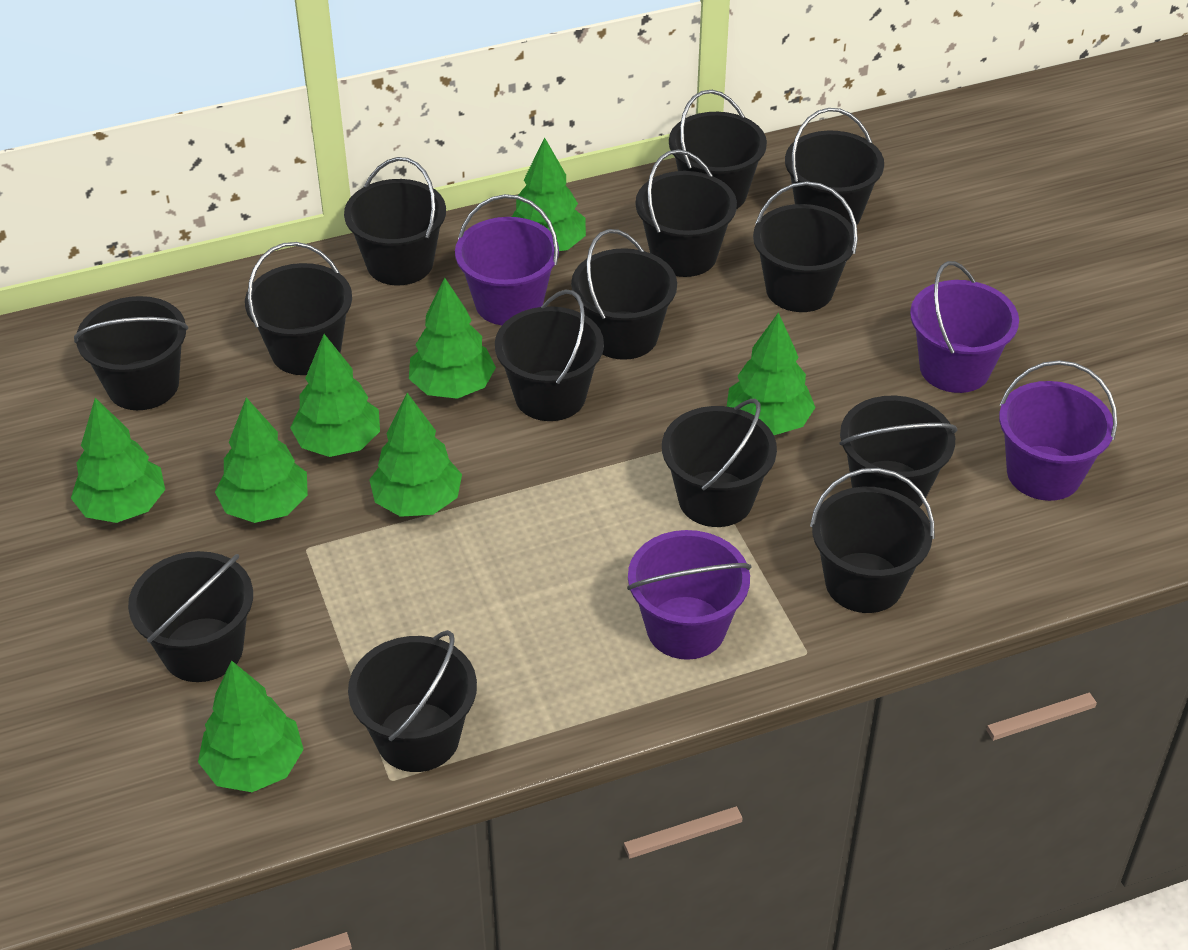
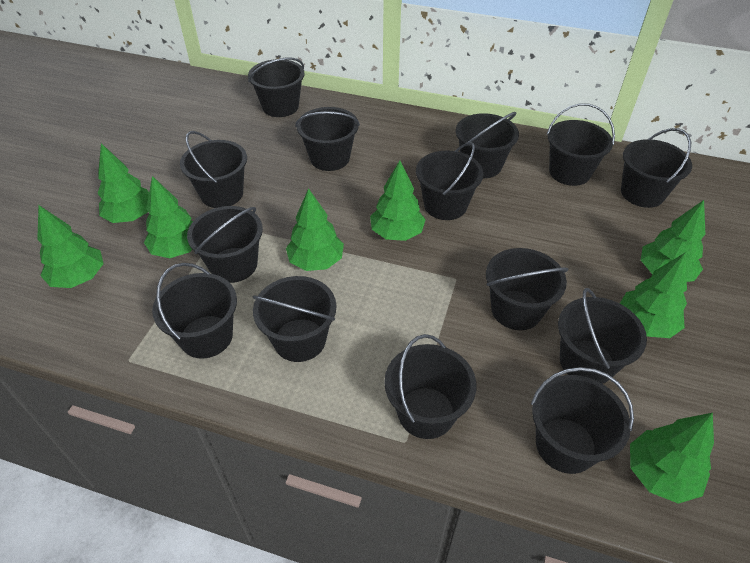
purple bucket: [455,194,559,325] [627,530,751,660] [910,261,1019,393] [999,360,1117,501] = 4 -> none = 0

